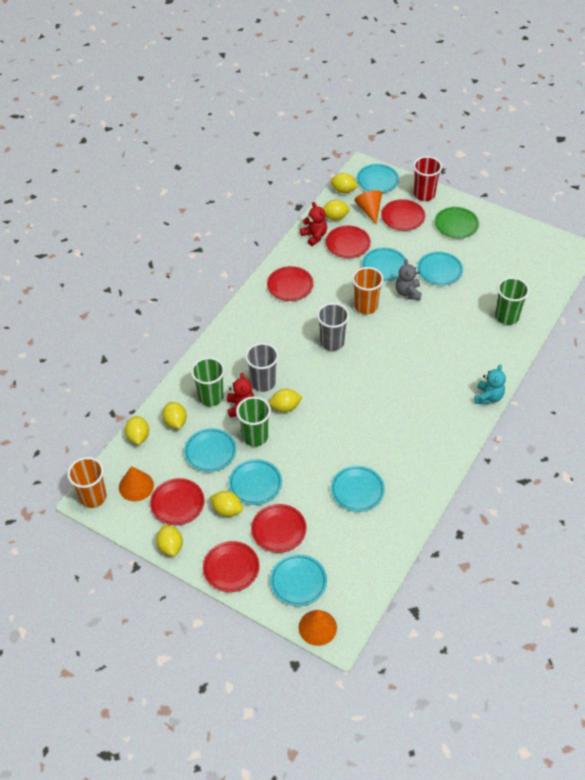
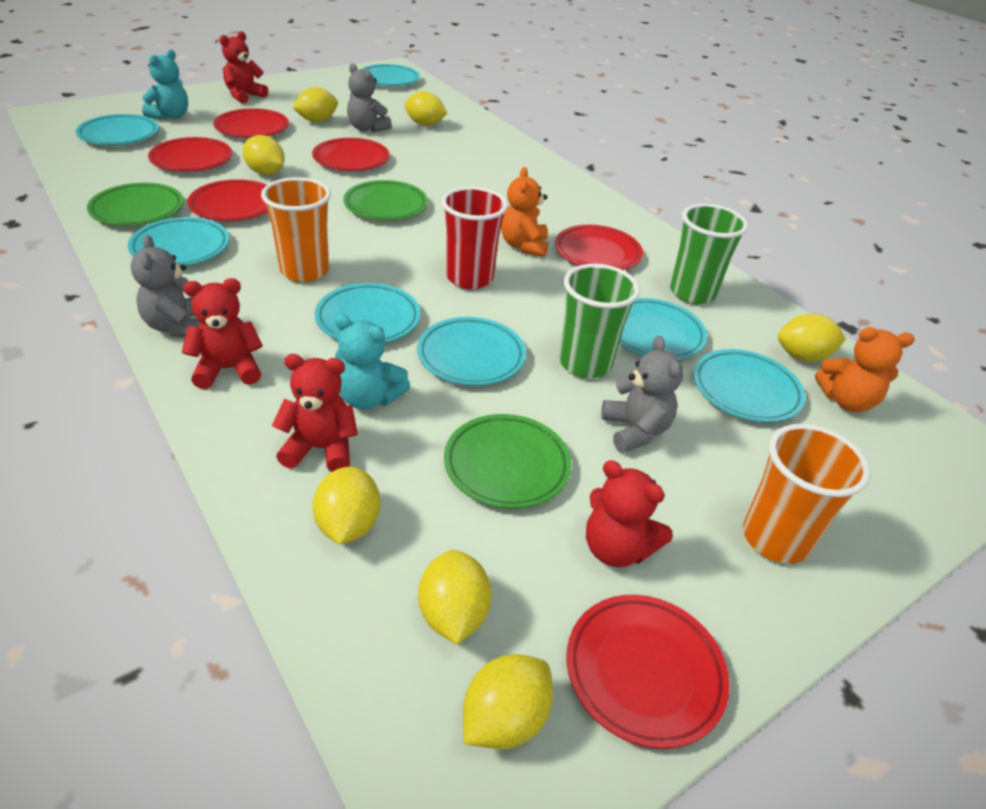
green cup: [191,357,225,406] [236,397,271,447] [495,277,530,325] = 3 -> [559,264,640,379] [670,204,748,304] = 2
green plate: [435,207,479,239] = 1 -> [87,183,184,226] [343,180,428,221] [444,414,571,509] = 3
grey cup: [245,343,279,392] [317,303,349,351] = 2 -> none = 0
grey teddy bear: [396,259,422,300] = 1 -> [131,235,201,337] [347,63,392,132] [601,336,683,453] = 3
orange cone: [119,466,154,501] [299,610,337,646] [354,190,382,224] = 3 -> none = 0
orange teddy bear: none = 0 -> [501,167,548,257] [815,327,915,412] = 2
red teddy bear: [227,373,254,418] [300,202,327,246] = 2 -> [182,278,263,389] [219,31,268,104] [272,354,358,472] [586,460,673,567] = 4
turquoise teddy bear: [474,364,506,404] = 1 -> [142,50,188,120] [335,314,410,410] = 2

